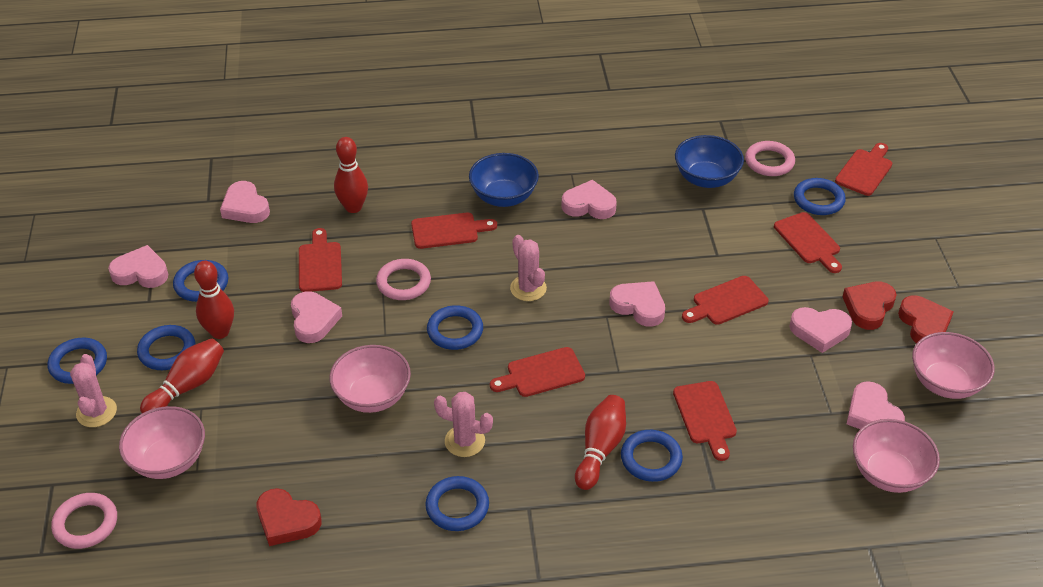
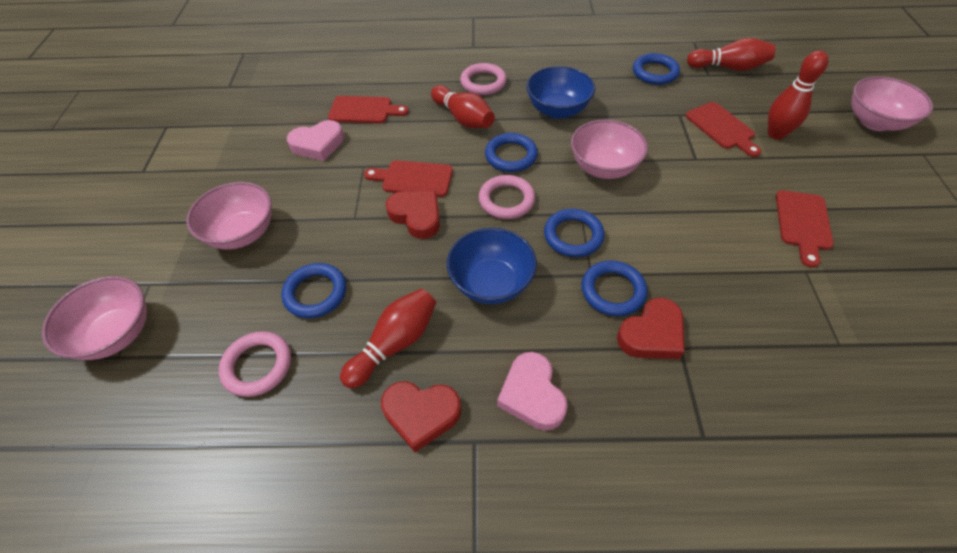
blue ring: [48,338,107,384] [137,325,195,370] [173,260,228,302] [425,476,489,531] [427,305,483,350] [621,430,683,482] [794,178,846,215] = 7 -> [281,263,346,318] [485,133,538,172] [544,209,604,257] [582,260,647,316] [633,53,680,85] = 5
pink cactus: [70,354,117,427] [434,392,493,457] [510,235,547,301] = 3 -> none = 0
pink heart: [108,245,168,288] [220,181,270,223] [291,291,342,343] [561,180,617,219] [609,281,665,327] [789,307,852,353] [847,381,905,429] = 7 -> [287,120,344,161] [497,352,568,431] = 2
red cutting board: [299,228,342,292] [411,213,497,249] [490,347,585,397] [673,381,737,461] [682,276,768,325] [774,212,842,273] [835,143,892,196] = 7 -> [328,96,409,123] [364,160,453,197] [686,102,761,157] [776,190,834,268] = 4

